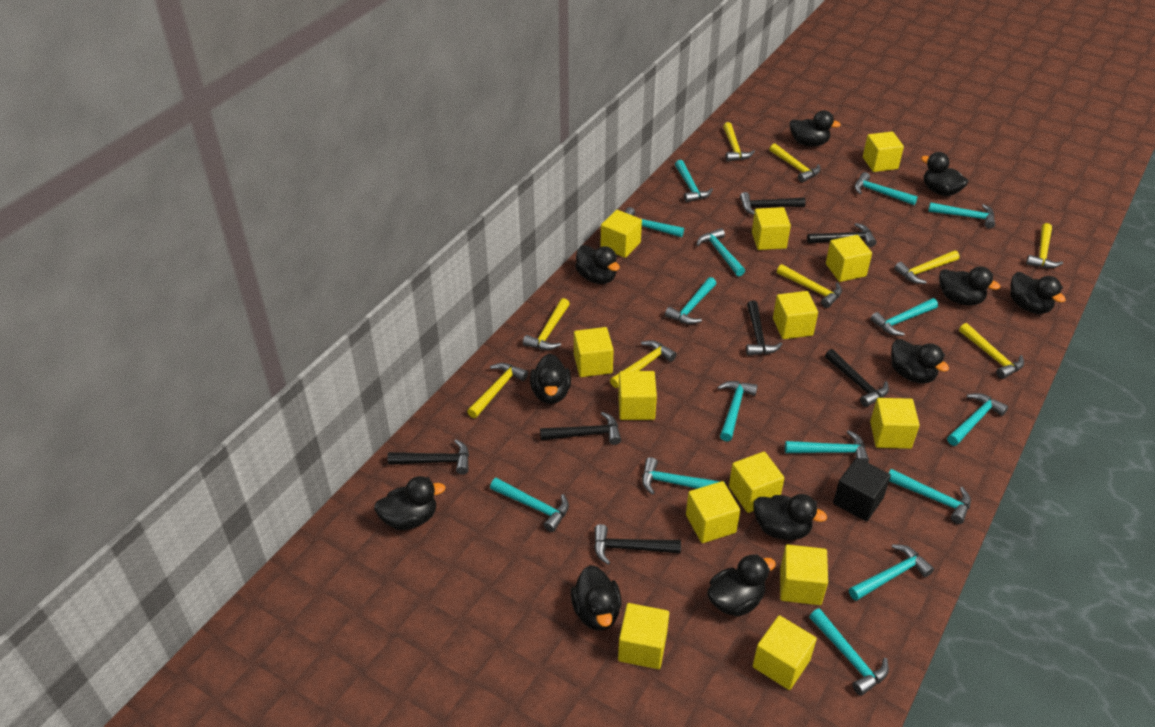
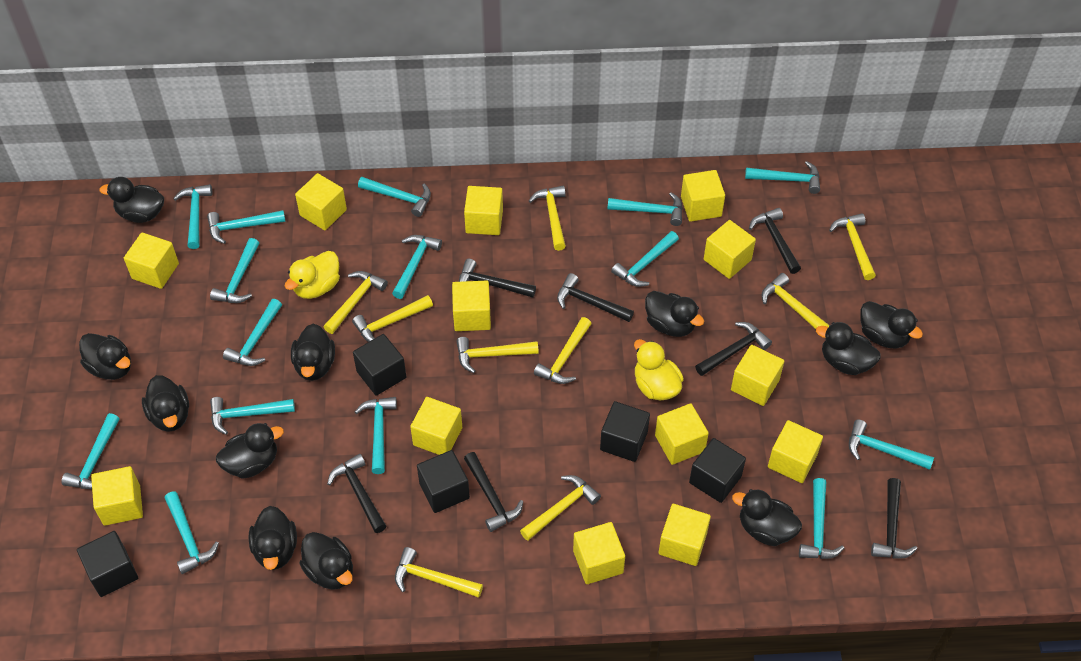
black cube: [833,458,891,521] = 1 -> [77,531,138,597] [353,334,406,396] [417,450,470,513] [600,401,650,462] [689,438,746,503] = 5
yellow duck: none = 0 -> [285,251,340,299] [634,339,684,400] = 2

